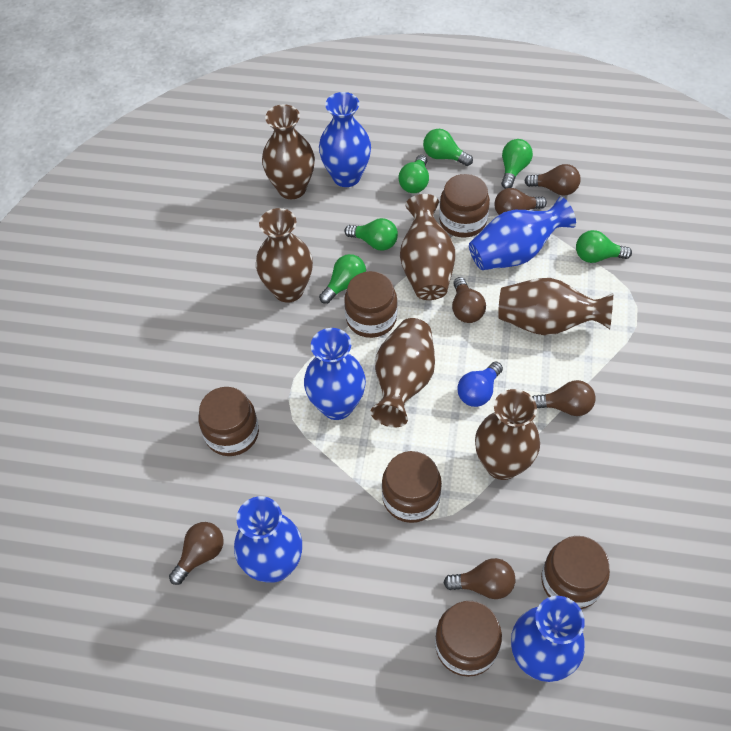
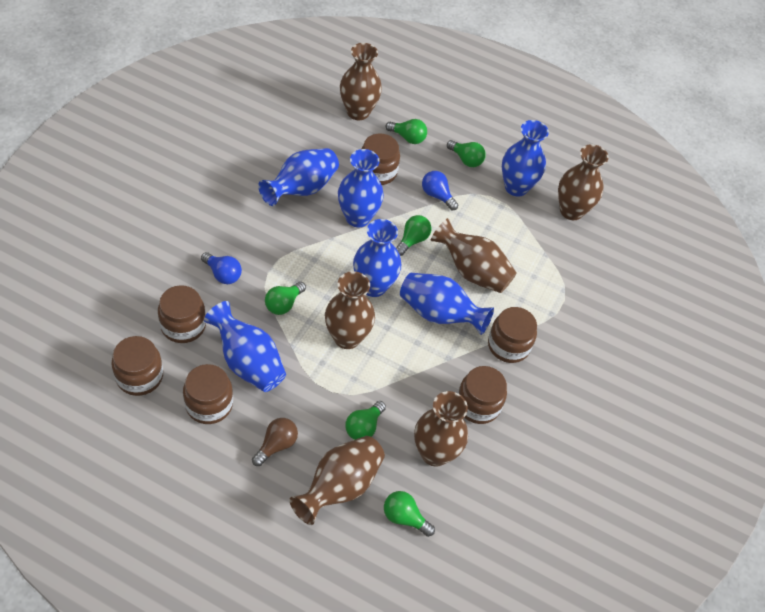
blue light bulb: [457,362,503,407] = 1 -> [201,252,242,284] [422,171,458,210] = 2
blue vase: [234,496,302,583] [304,328,366,420] [319,92,371,187] [469,197,576,270] [511,596,585,682] = 5 -> [204,301,286,392] [258,148,339,206] [338,149,384,227] [353,219,401,297] [400,273,494,335] [502,120,549,197] = 6
brown light bulb: [169,522,224,585] [444,558,515,599] [452,277,486,323] [495,188,547,215] [524,164,581,195] [532,380,596,416] = 6 -> [252,418,298,466] = 1

